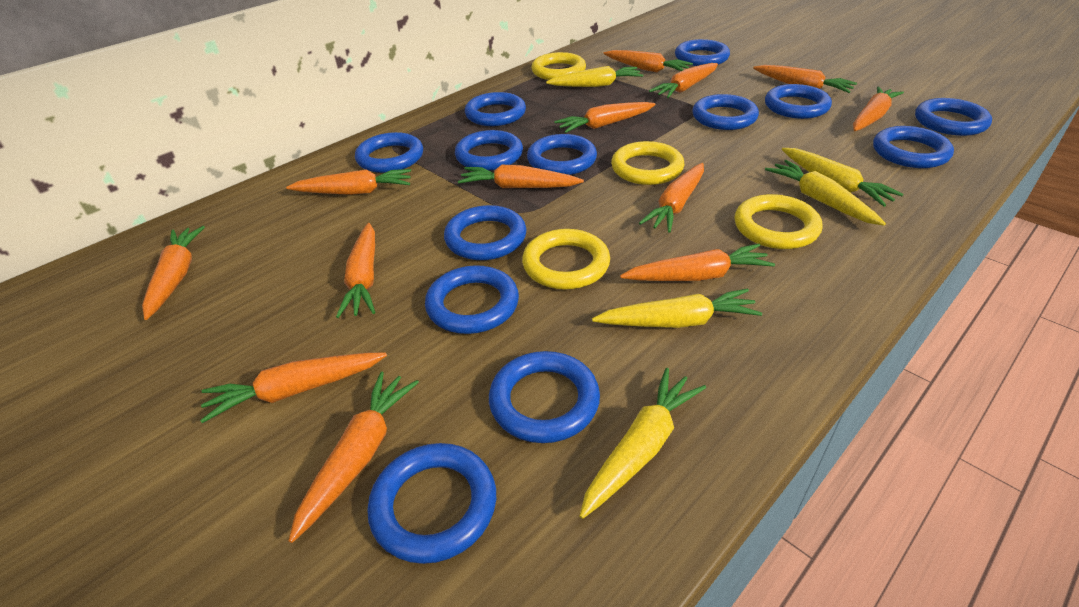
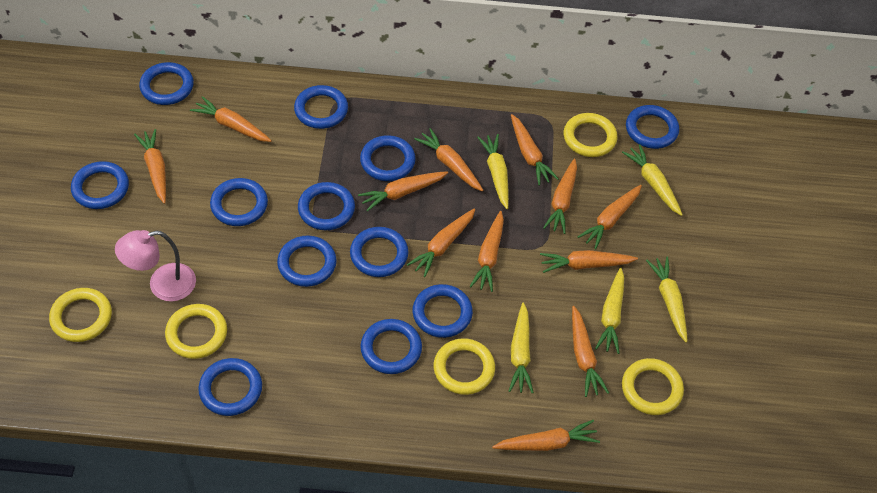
blue ring: [355,132,423,173] [367,443,496,564] [425,265,519,334] [444,205,526,260] [455,130,523,170] [465,92,526,126] [489,351,600,443] [527,134,597,175] [675,39,730,66] [693,94,759,130] [765,84,832,119] [873,126,954,168] [915,98,992,136] = 13 -> [71,161,129,209] [139,62,194,105] [198,358,262,416] [210,178,268,226] [277,236,337,287] [294,85,348,129] [298,182,355,230] [350,227,408,277] [360,135,416,181] [360,319,422,374] [413,284,473,338] [626,105,679,149] = 12
orange carrot: [142,226,205,320] [200,352,387,423] [286,169,411,195] [288,372,419,543] [336,223,375,318] [458,165,584,188] [554,102,656,133] [603,50,693,72] [620,244,775,281] [639,163,704,233] [649,63,718,98] [753,65,857,93] [853,86,904,131] = 13 -> [134,129,166,204] [190,96,272,142] [358,171,448,212] [407,208,475,277] [414,128,483,191] [469,211,504,292] [492,420,600,451] [511,114,559,186] [540,250,638,273] [543,158,577,234] [572,306,609,397] [577,185,642,250] = 12
pink lamp: none = 0 -> [115,230,196,301] = 1
yellow ring: [522,229,610,290] [531,52,586,80] [611,141,684,185] [735,194,823,249] = 4 -> [49,288,112,342] [165,304,227,359] [434,338,495,395] [564,113,617,157] [622,358,684,415] = 5

